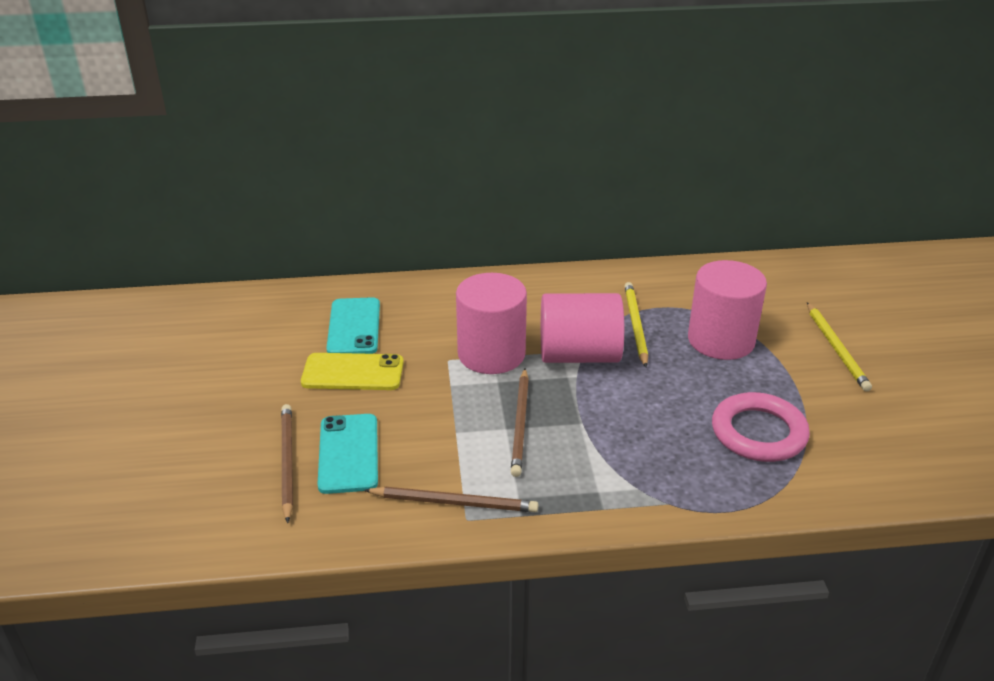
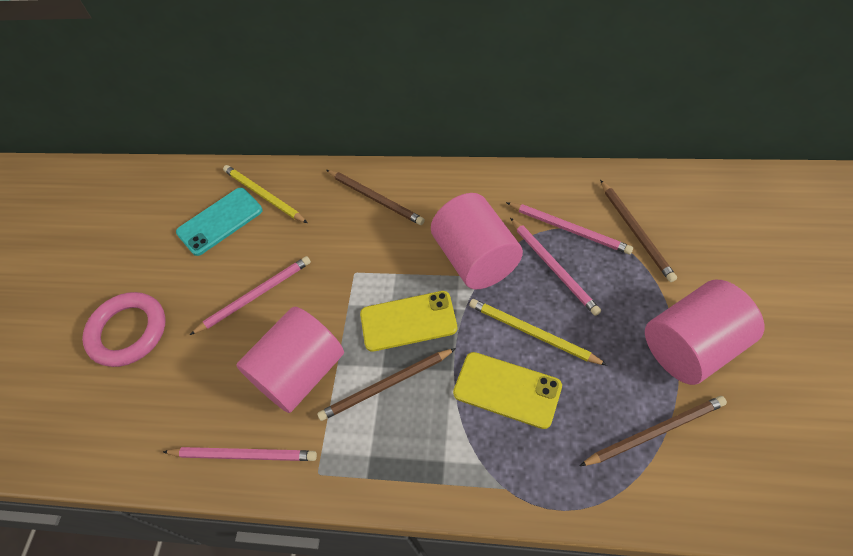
brown pencil: [281,404,293,523] [364,487,538,512] [511,369,529,477] = 3 -> [317,348,456,421] [326,170,425,225] [580,396,727,466] [600,180,677,282] = 4
pink pencil: none = 0 -> [163,447,317,461] [190,256,311,335] [506,202,633,254] [510,218,601,316] = 4
turquoise phone: [317,414,378,494] [326,297,380,354] = 2 -> [176,188,263,256] = 1
yellow phone: [301,353,404,390] = 1 -> [360,291,457,352] [453,352,562,429] = 2

